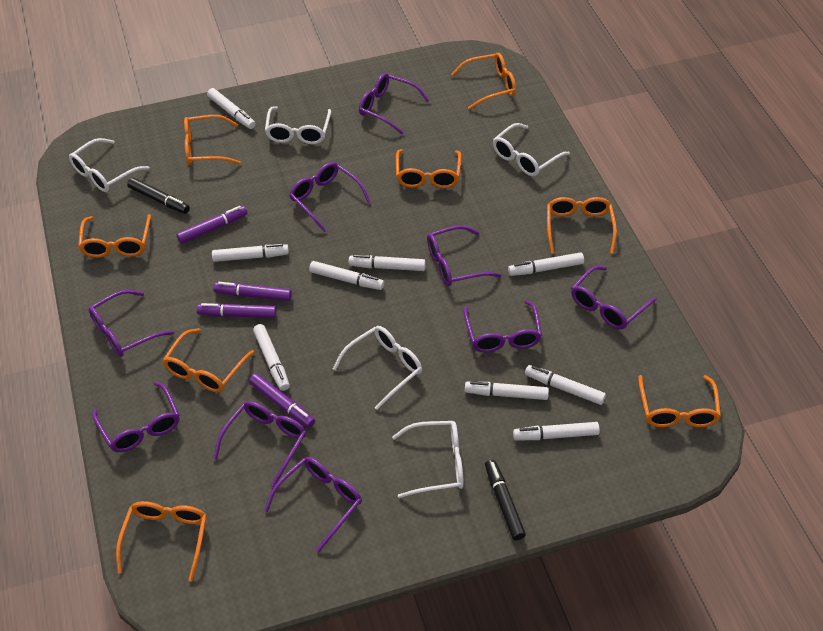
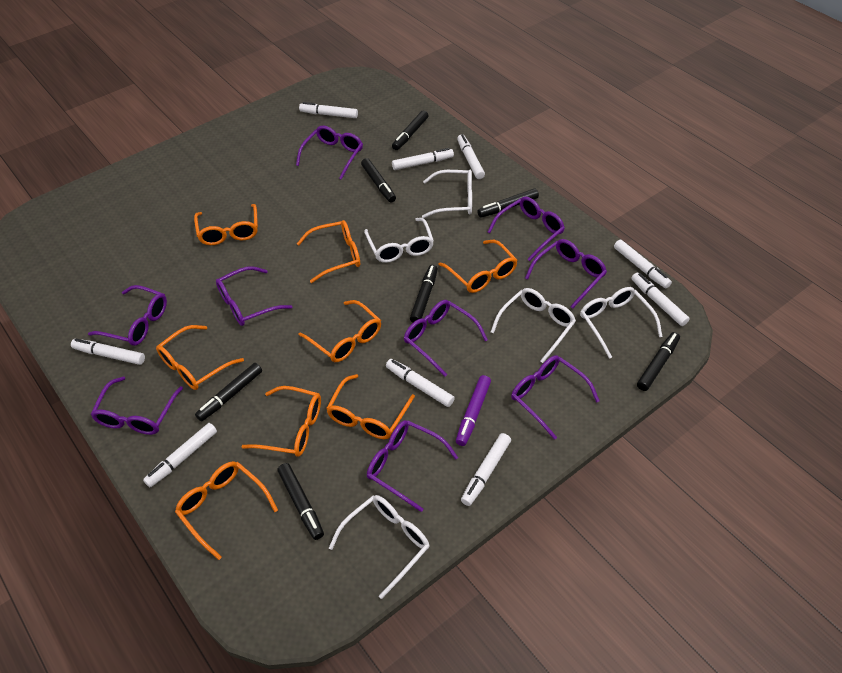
black marker: [127,177,190,214] [485,460,526,540] = 2 -> [195,363,262,422] [278,463,324,540] [361,158,396,203] [392,110,428,150] [410,265,438,322] [477,189,539,218] [637,332,680,391] = 7
purple marker: [176,206,247,244] [197,303,277,318] [213,282,292,301] [249,373,315,428] = 4 -> [456,375,491,446] = 1

